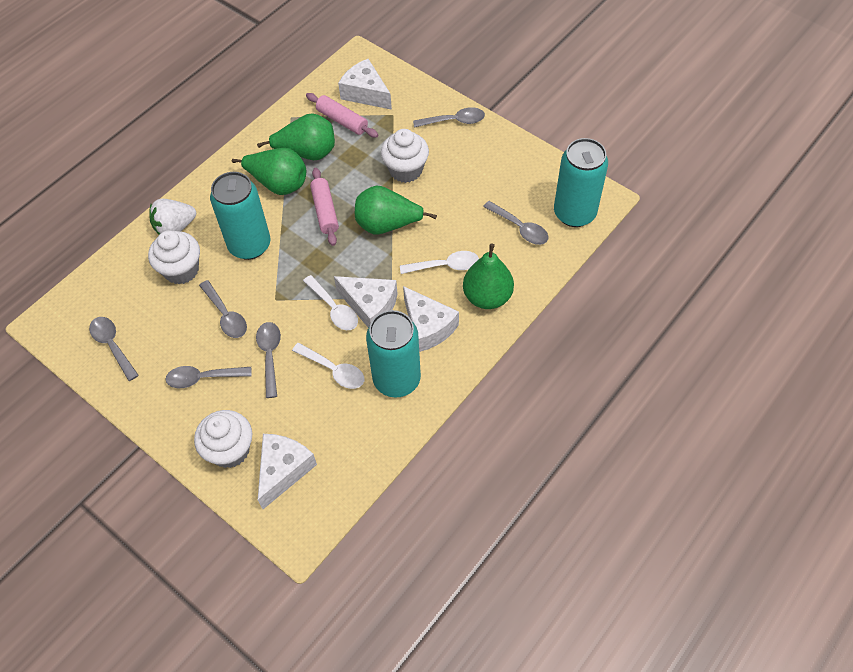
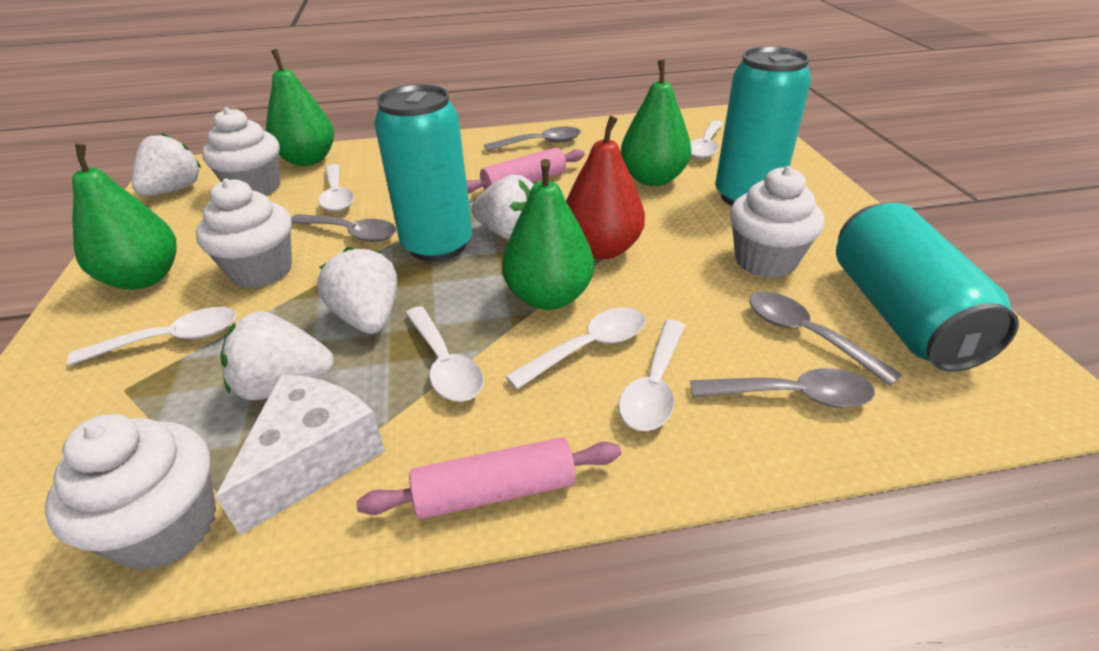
grey spoon: [89,317,139,381] [166,366,252,388] [199,280,247,338] [256,322,281,398] [413,107,485,128] [483,201,549,245] = 6 -> [291,214,396,242] [484,127,581,151] [690,368,875,408] [749,292,902,386] = 4
red pear: none = 0 -> [566,115,645,259] = 1
white cheese: [258,434,317,509] [334,276,398,328] [338,59,392,110] [403,286,459,352] = 4 -> [215,374,385,535] = 1
white cupcake: [148,230,200,284] [194,410,252,468] [381,129,429,183] = 3 -> [45,414,216,571] [196,178,292,288] [202,107,280,196] [730,166,824,278] = 4
white spoon: [292,343,364,389] [303,275,358,330] [400,251,479,274] = 3 -> [67,307,237,366] [318,164,354,212] [405,306,484,402] [505,308,646,390] [618,320,685,431] [690,120,723,159] = 6
white strawberry: [149,199,196,235] = 1 -> [132,133,201,196] [221,311,334,400] [317,247,397,334] [472,175,535,240] = 4

